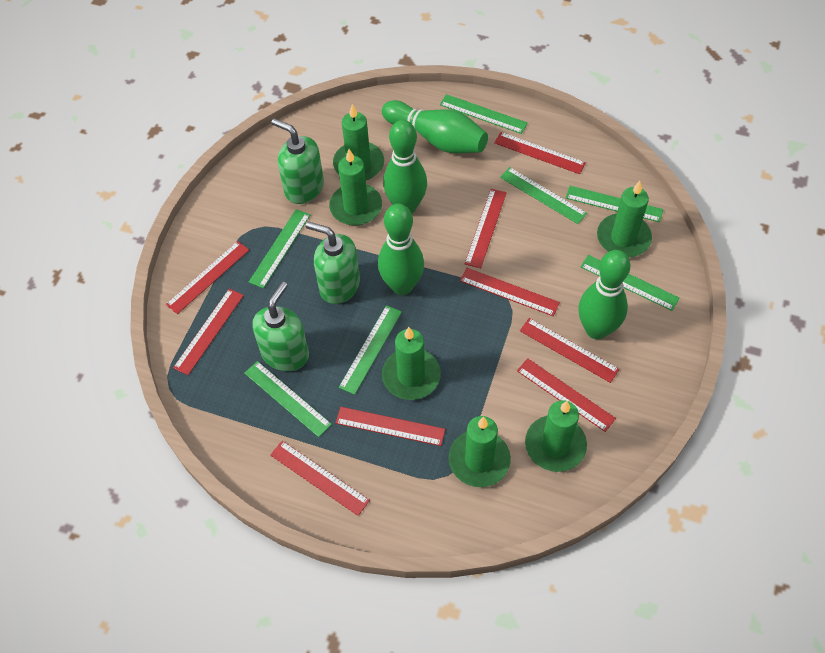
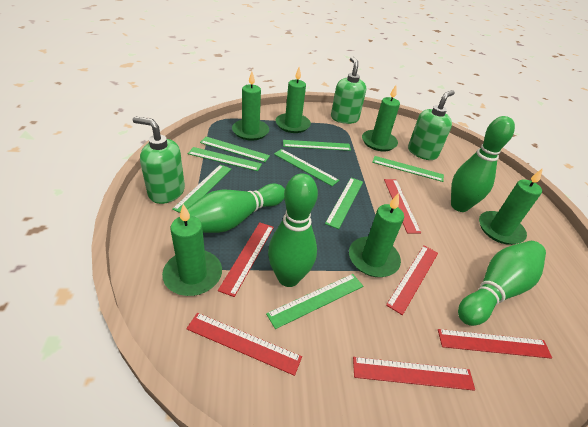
green ruler: [244,361,332,437] [249,209,310,288] [339,305,402,395] [440,94,528,134] [500,167,587,224] [566,186,663,222] [581,255,680,311] = 7 -> [172,165,231,213] [188,147,262,171] [200,137,270,162] [266,274,363,329] [274,149,339,186] [283,140,351,151] [325,178,363,229] [372,156,444,182] = 8
red ruler: [166,241,249,314] [173,289,244,375] [270,441,370,516] [336,407,445,446] [460,268,560,316] [465,189,507,268] [494,132,586,174] [517,358,616,432] [520,318,620,383] = 9 -> [186,313,302,376] [218,222,274,297] [353,357,475,391] [384,179,421,233] [386,246,438,315] [438,329,552,359] = 6

